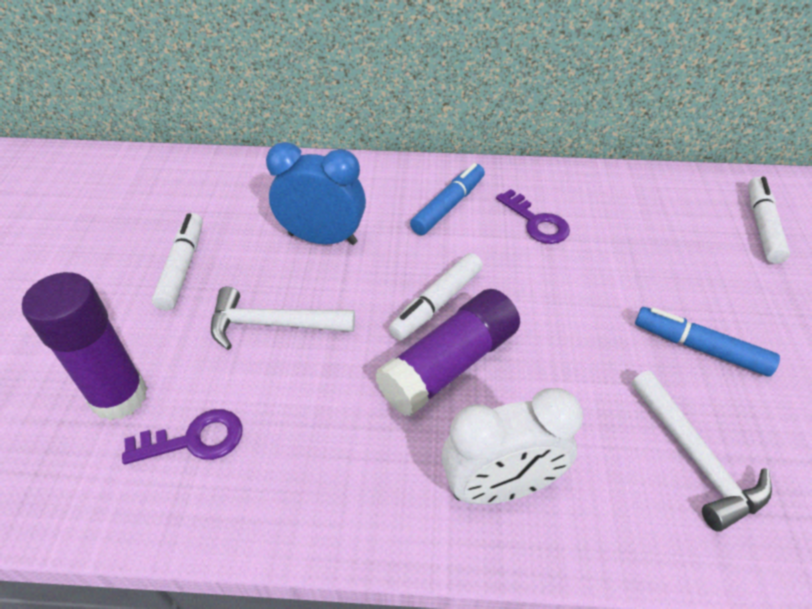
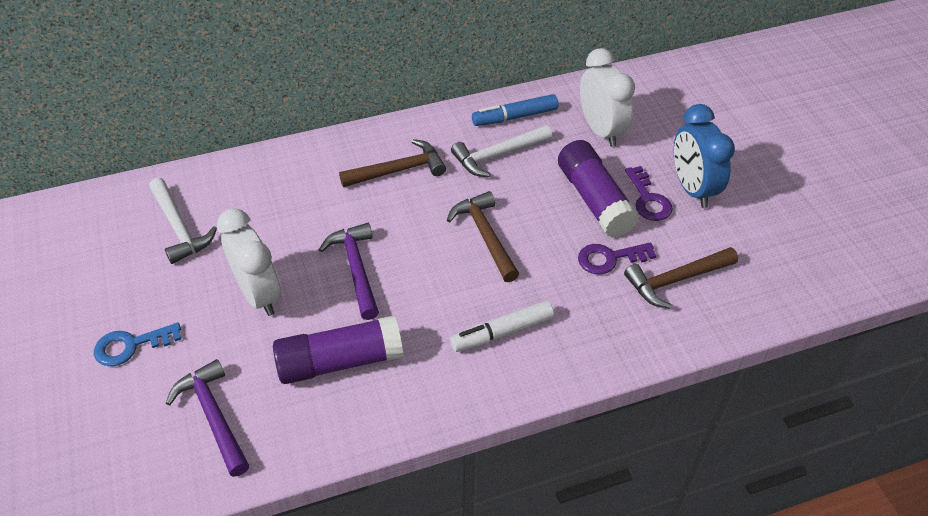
blue key: none = 0 -> [94,322,181,366] = 1
blue marker: [410,163,485,235] [635,307,780,377] = 2 -> [472,94,558,126] = 1
brown hammer: none = 0 -> [339,139,446,187] [447,191,519,282] [624,247,738,309] = 3
purple hammer: none = 0 -> [166,359,249,477] [319,223,379,320] = 2
white clock: [441,388,583,504] = 1 -> [217,208,281,316] [580,48,635,147] = 2
white marker: [152,213,203,311] [389,253,483,340] [748,177,790,264] = 3 -> [450,301,554,352] = 1

